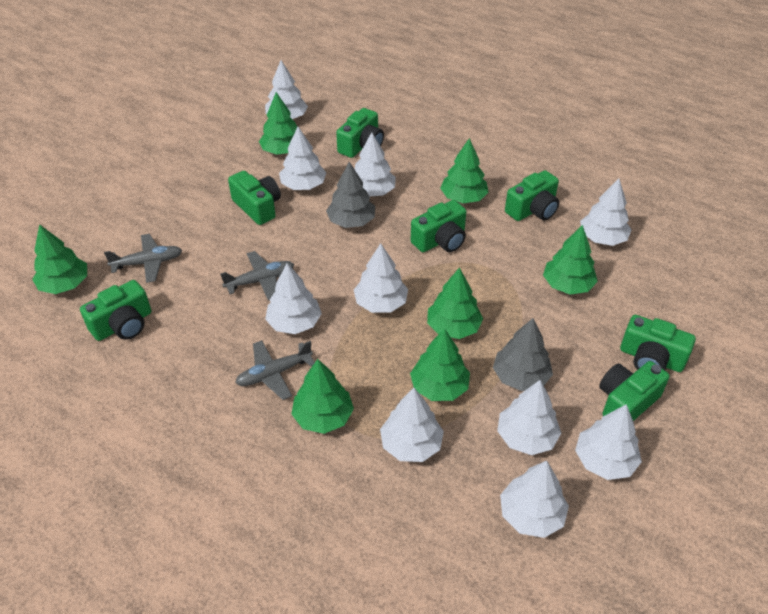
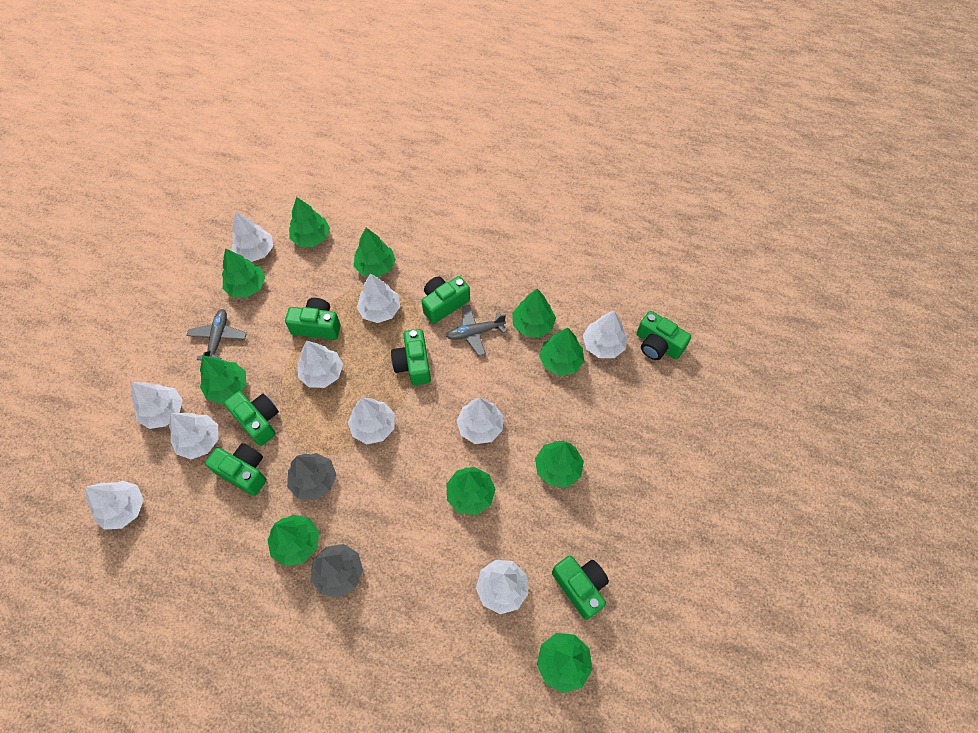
green tree: [32,224,87,294] [259,92,297,155] [291,359,354,434] [410,328,470,401] [427,267,483,339] [440,138,489,203] [543,225,598,295] = 7 -> [200,356,247,404] [222,248,265,298] [267,515,319,566] [289,197,330,247] [354,228,396,277] [446,467,496,515] [512,289,556,338] [535,440,584,487] [537,633,593,693] [539,328,584,376] = 10
grey plane: [104,234,182,283] [220,251,294,301] [235,340,315,400] = 3 -> [186,309,247,360] [446,305,506,356] = 2

